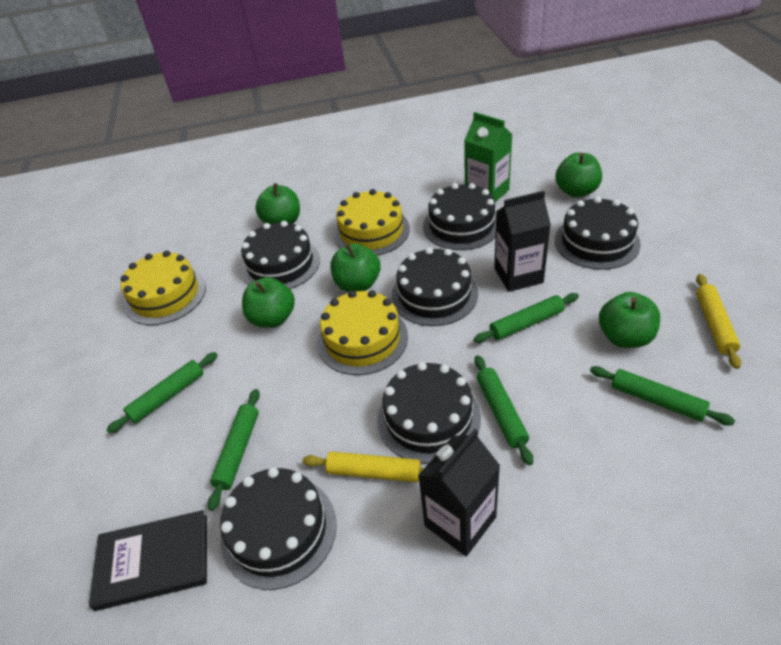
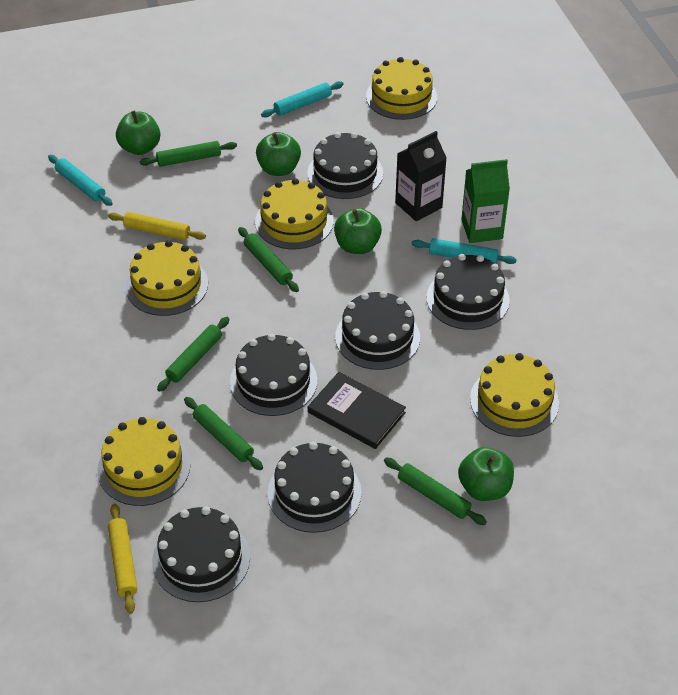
black carton: [418,429,500,556] [494,191,551,292] = 2 -> [395,131,447,221] = 1
green apple: [242,277,295,328] [255,183,300,224] [331,243,381,292] [555,153,602,198] [599,292,660,348] = 5 -> [116,111,161,155] [256,132,301,176] [334,208,382,254] [458,447,514,501] = 4
turquoise rolling pin: none = 0 -> [48,155,113,206] [261,81,344,117] [411,238,517,264] = 3
yellow cake: [120,251,206,325] [317,290,408,375] [334,189,410,255] = 3 -> [97,417,191,506] [126,240,208,316] [255,178,333,249] [366,57,437,120] [470,353,559,437] = 5

